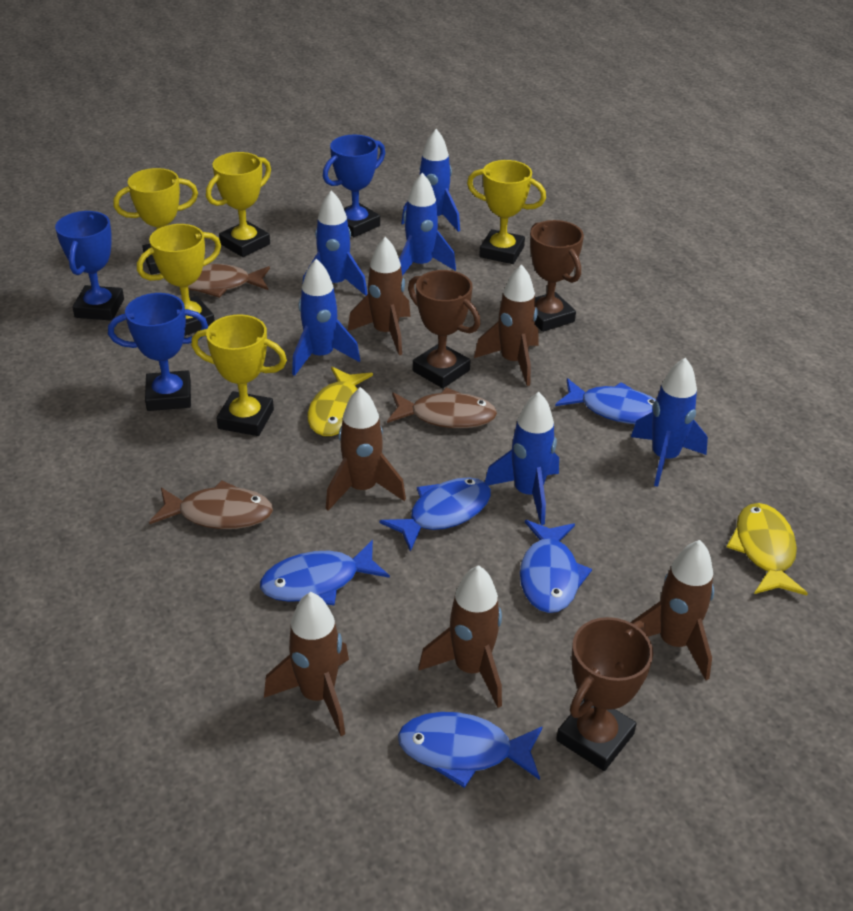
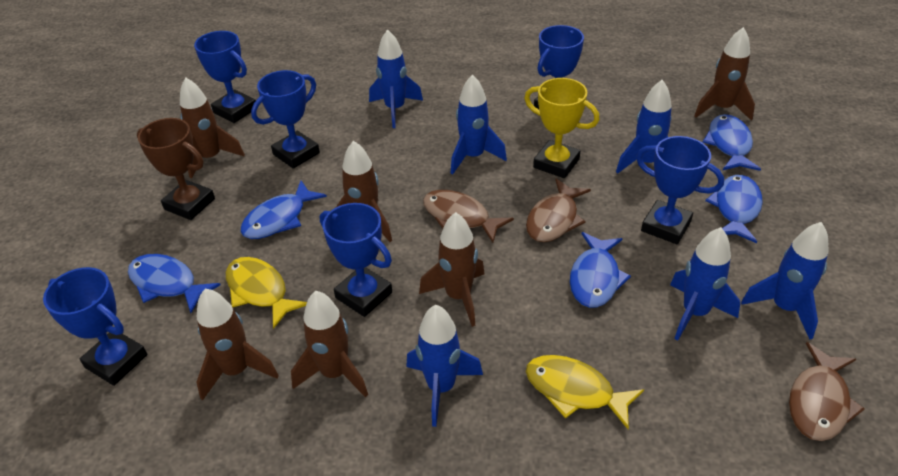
blue trophy: [55,211,124,321] [108,293,208,411] [323,135,385,237] = 3 -> [43,267,147,386] [194,31,256,123] [251,70,320,169] [320,203,392,317] [534,25,584,109] [636,136,724,244] = 6
brown trophy: [408,270,480,388] [530,220,584,332] [556,617,653,771] = 3 -> [137,118,215,220] = 1
yellow trophy: [113,168,198,274] [137,224,221,336] [191,314,287,436] [206,152,271,257] [467,160,546,264] = 5 -> [524,78,600,178] = 1

